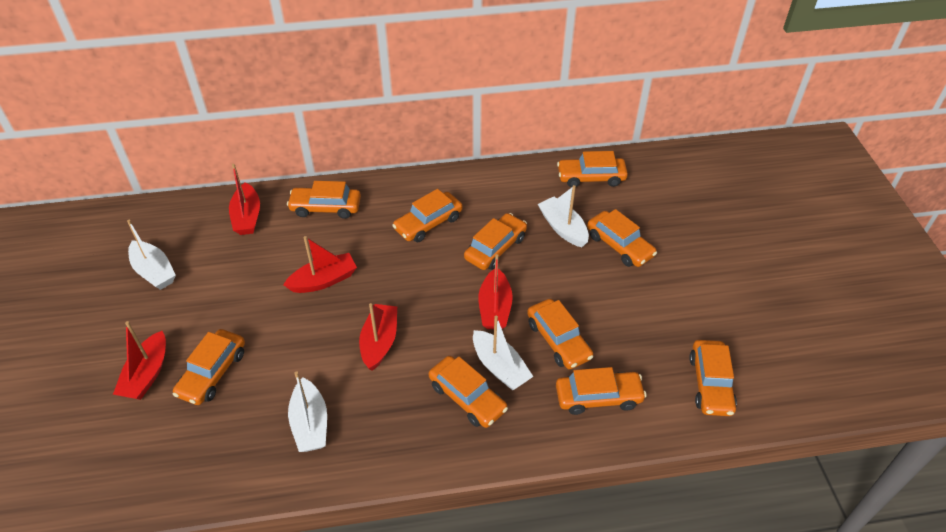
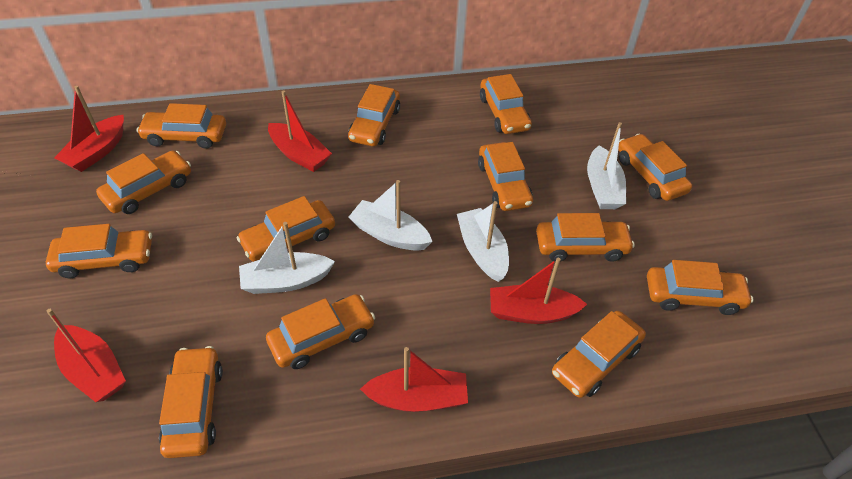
orange car: [173,329,245,405] [287,181,361,219] [392,189,463,242] [429,356,508,428] [464,213,527,270] [527,299,593,369] [556,367,647,415] [557,151,628,187] [587,209,657,267] [689,340,737,416] = 10 -> [46,224,152,278] [96,151,191,214] [137,103,226,149] [159,346,223,458] [237,196,335,262] [266,294,375,369] [348,84,400,146] [478,142,533,211] [480,74,532,134] [536,213,635,262] [552,311,646,398] [618,134,692,201] [647,260,753,315] = 13

